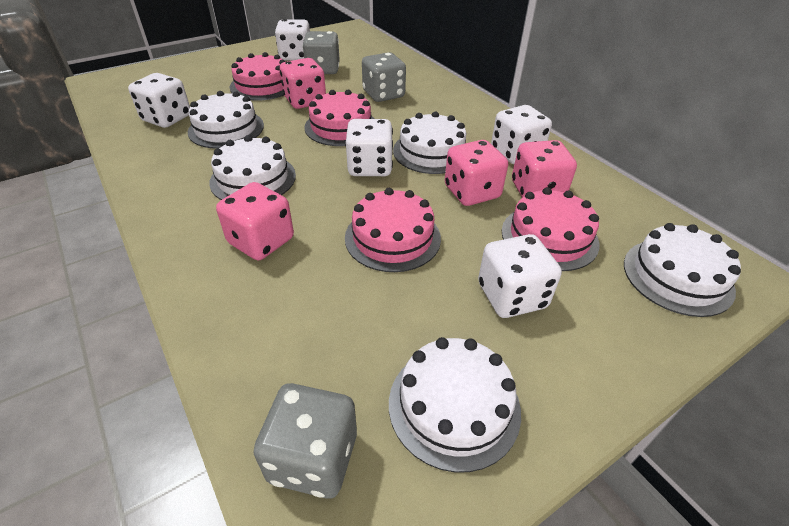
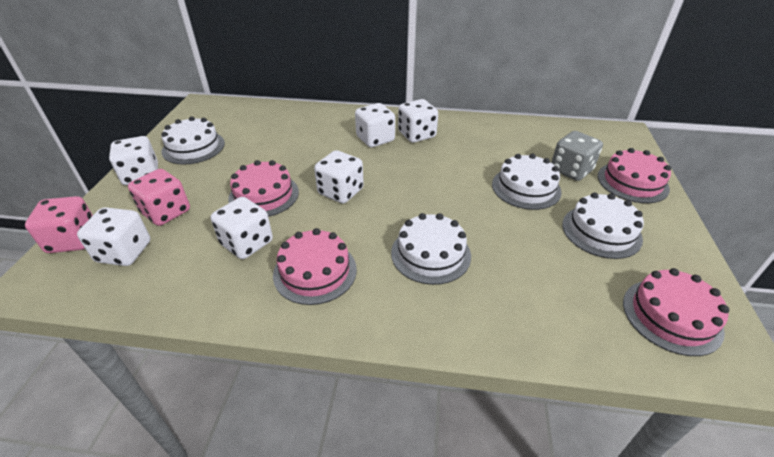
grey dice: [253,383,357,499] [302,31,340,74] [362,52,406,102] = 3 -> [551,131,603,181] = 1
pink dice: [216,182,294,260] [280,58,326,109] [445,140,508,206] [512,140,577,197] = 4 -> [25,196,93,253] [128,169,190,226] = 2
white cake: [188,91,264,149] [209,135,296,200] [389,337,521,473] [393,111,467,174] [624,223,741,317] = 5 -> [161,117,225,164] [391,213,471,285] [492,154,562,210] [562,193,644,259] = 4
white dice: [128,73,190,128] [275,19,310,61] [345,119,393,176] [478,234,562,318] [491,105,552,164] = 5 -> [77,207,151,266] [109,136,158,185] [211,197,273,259] [314,150,364,203] [355,103,395,147] [398,99,438,143] = 6

